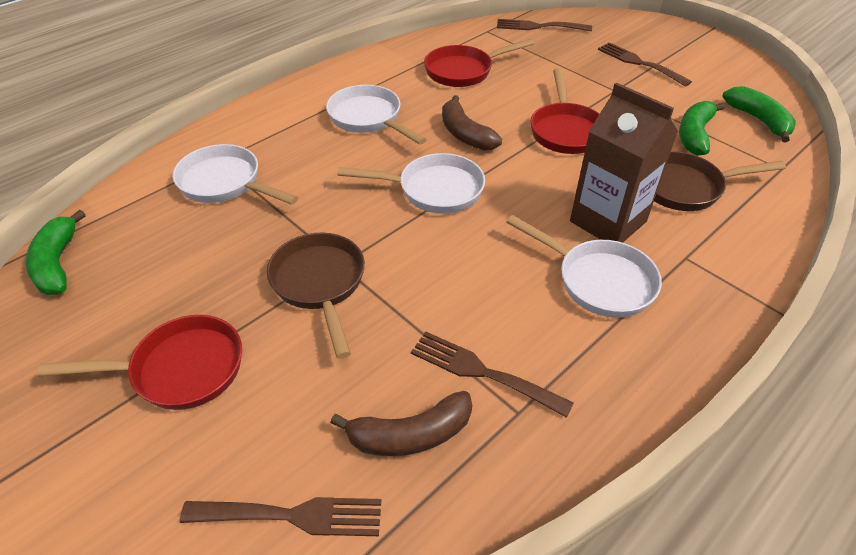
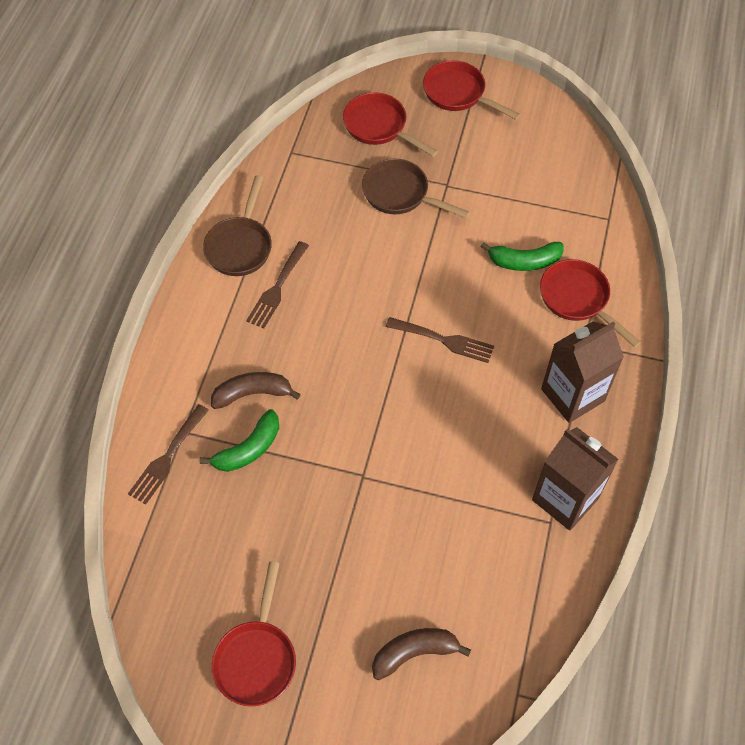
brown carton: [570,83,678,243] = 1 -> [532,427,619,531] [541,321,624,423] = 2
brown fork: [180,497,381,536] [411,331,574,418] [497,19,592,31] [598,42,692,87] = 4 -> [128,404,209,504] [246,241,309,328] [386,317,494,363] = 3
green banana: [26,210,86,295] [679,101,725,156] [722,86,796,143] = 3 -> [200,409,279,472] [480,242,564,271] = 2
red pan: [37,315,242,410] [424,39,534,87] [530,68,599,154] = 3 -> [212,561,296,706] [343,92,438,157] [423,60,521,120] [540,259,641,348] = 4
white pan: [173,144,298,205] [326,85,427,145] [337,153,485,214] [506,215,662,318] = 4 -> none = 0

